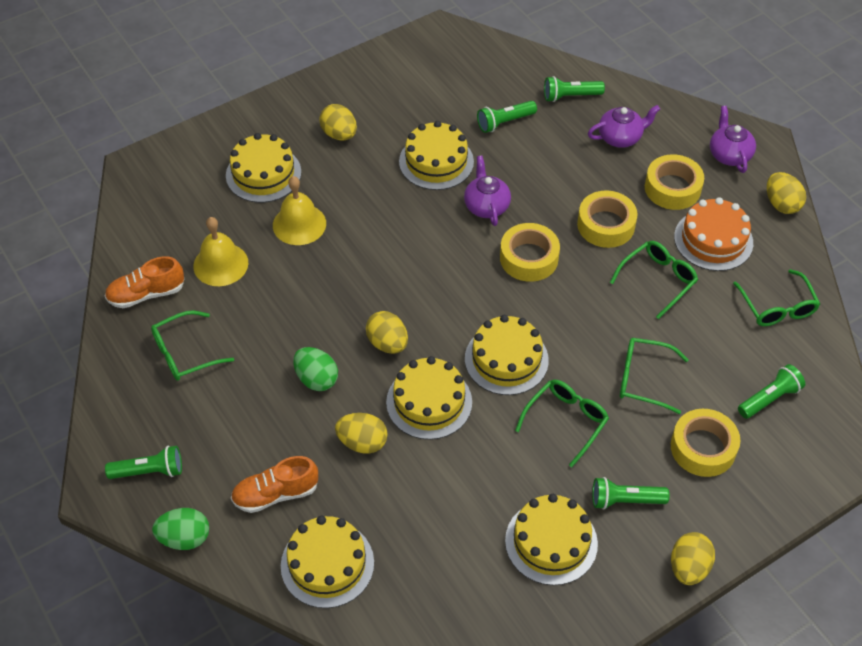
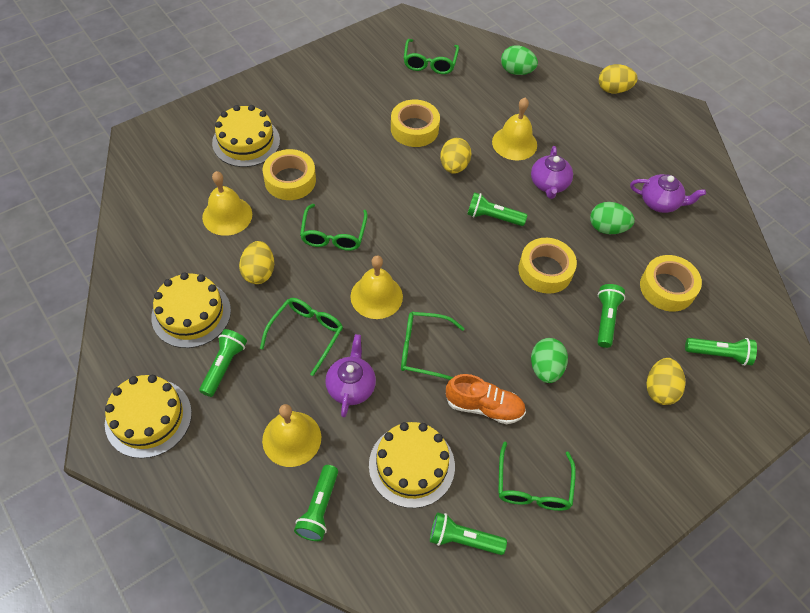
green egg: [152,508,209,550] [293,347,338,391] = 2 -> [501,45,538,75] [531,338,568,383] [590,202,634,234] = 3
green flashlight: [105,446,182,479] [477,101,537,133] [544,76,605,102] [592,477,670,510] [738,364,805,419] = 5 -> [199,329,247,397] [294,465,338,541] [430,512,507,555] [467,192,527,226] [597,284,625,348] [685,338,757,366] = 6
orange cake: [674,197,753,271] = 1 -> none = 0
orange shoe: [105,256,184,308] [231,456,318,513] = 2 -> [446,374,526,424] = 1
yellow bell: [193,217,248,286] [273,176,326,245] = 2 -> [202,171,252,236] [262,404,321,467] [350,255,403,319] [492,98,537,160] = 4
yellow cake: [226,133,301,203] [281,516,374,608] [386,356,472,440] [399,121,474,190] [465,315,549,395] [505,494,598,585] = 6 -> [105,375,192,458] [151,272,231,348] [212,105,280,167] [369,422,455,508] = 4
yellow egg: [319,104,357,140] [335,413,388,454] [366,311,408,354] [671,532,715,585] [767,172,806,214] = 5 -> [239,241,274,284] [440,138,471,174] [599,64,637,93] [647,358,686,405] = 4

